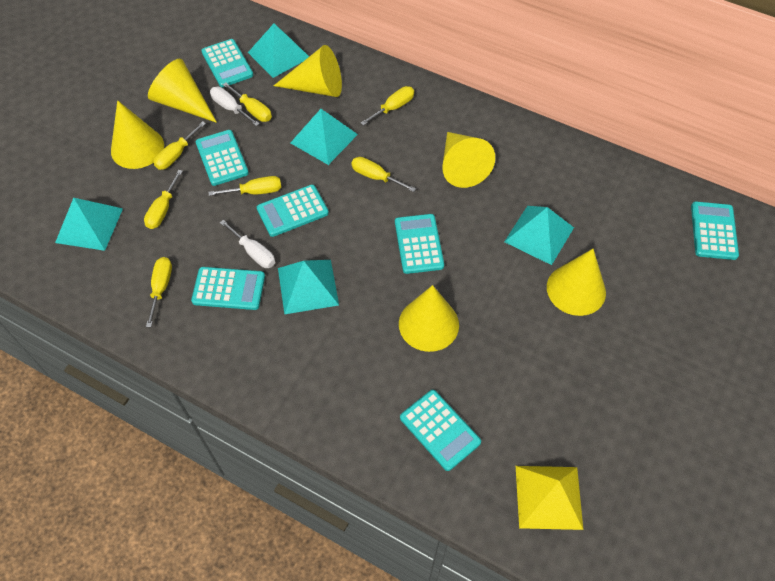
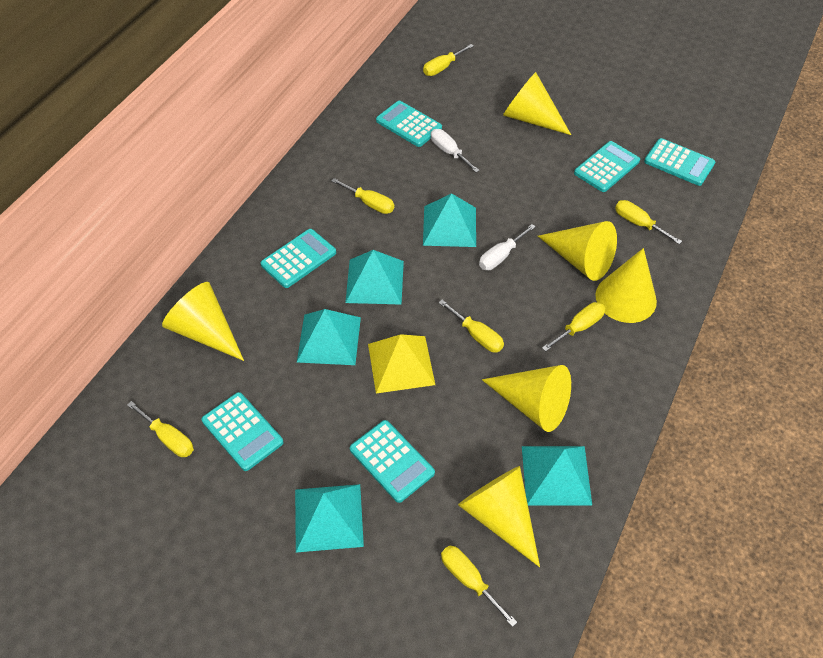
turquoise calculator: [191,267,265,310] [196,130,249,186] [201,39,253,87] [257,185,329,237] [395,214,444,274] [400,390,481,471] [691,201,739,260] = 7 -> [202,392,283,471] [260,229,336,288] [350,420,435,503] [376,101,442,147] [574,141,640,192] [644,138,715,186] = 6

